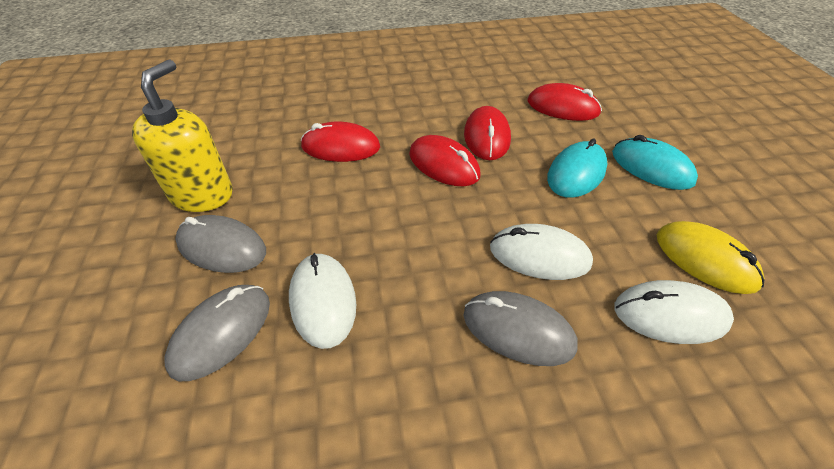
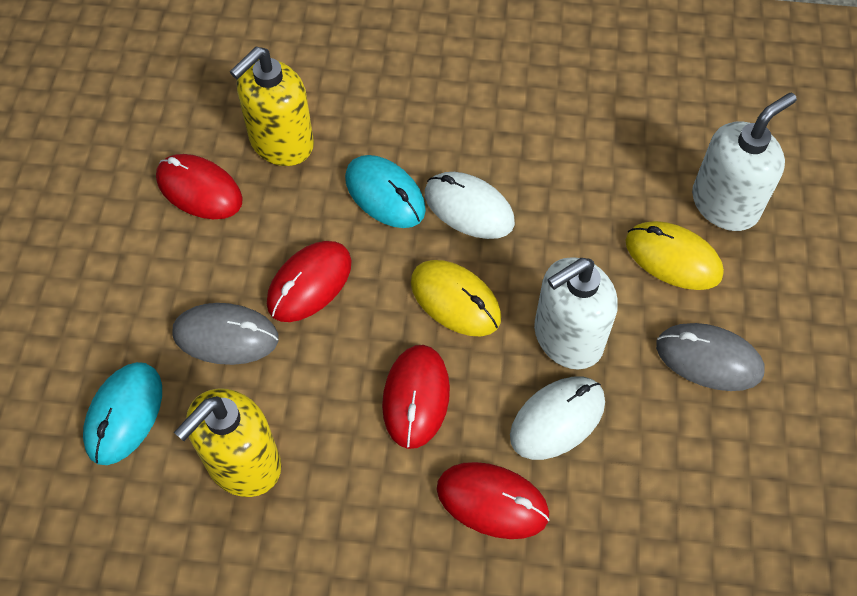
grey mouse: [165,285,270,381] [175,215,266,273] [463,291,578,366] = 3 -> [172,303,278,365] [656,323,764,391] = 2
white mouse: [289,253,356,349] [490,224,593,280] [615,280,734,344] = 3 -> [425,172,515,239] [510,377,605,460] = 2
white soap dispenser: none = 0 -> [534,257,618,369] [692,93,797,231] = 2
yellow mouse: [657,221,764,294] = 1 -> [411,260,501,336] [625,221,724,290] = 2
yellow soap dispenser: [132,59,233,212] = 1 -> [174,388,281,497] [230,47,314,166] = 2

